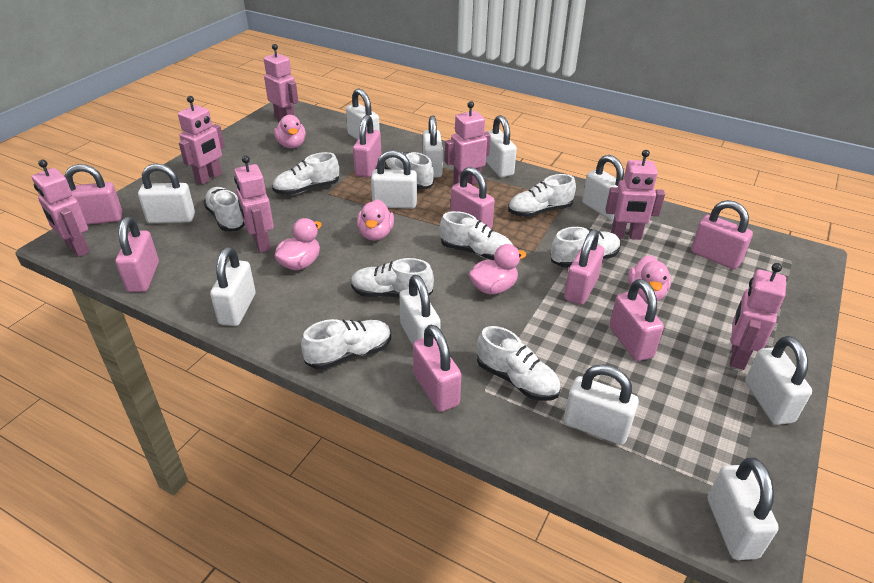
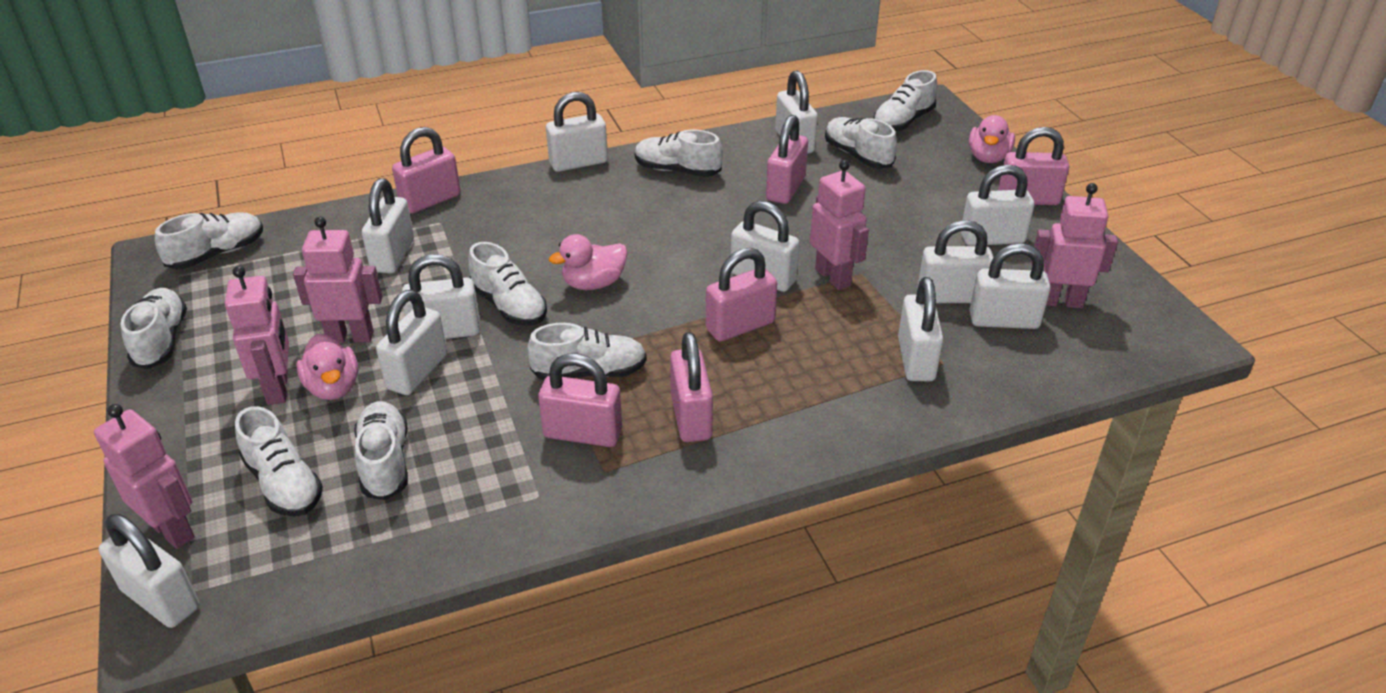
pink duck: [274,115,306,148] [274,218,322,270] [357,199,394,241] [469,244,527,294] [628,255,671,302] = 5 -> [296,334,358,400] [549,234,628,290] [969,115,1015,163] = 3
pink padlock: [65,164,122,225] [116,217,159,292] [353,115,381,177] [413,325,462,412] [451,167,495,229] [564,229,604,305] [609,279,664,361] [691,200,753,269] = 8 -> [392,127,461,214] [538,354,622,447] [670,332,713,442] [706,248,777,342] [766,115,808,204] [998,127,1069,205] = 6
pink robot: [32,159,90,257] [178,96,225,185] [234,155,274,253] [264,44,298,120] [445,101,491,185] [605,150,665,240] [730,263,786,370] = 7 -> [94,404,195,549] [225,266,289,405] [293,216,382,343] [810,160,869,290] [1031,183,1118,308] = 5

